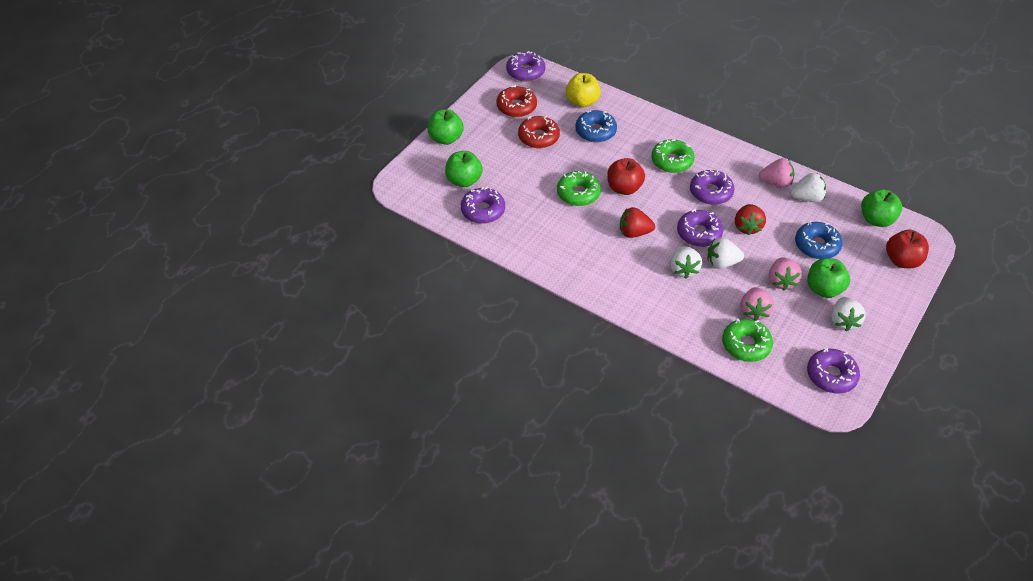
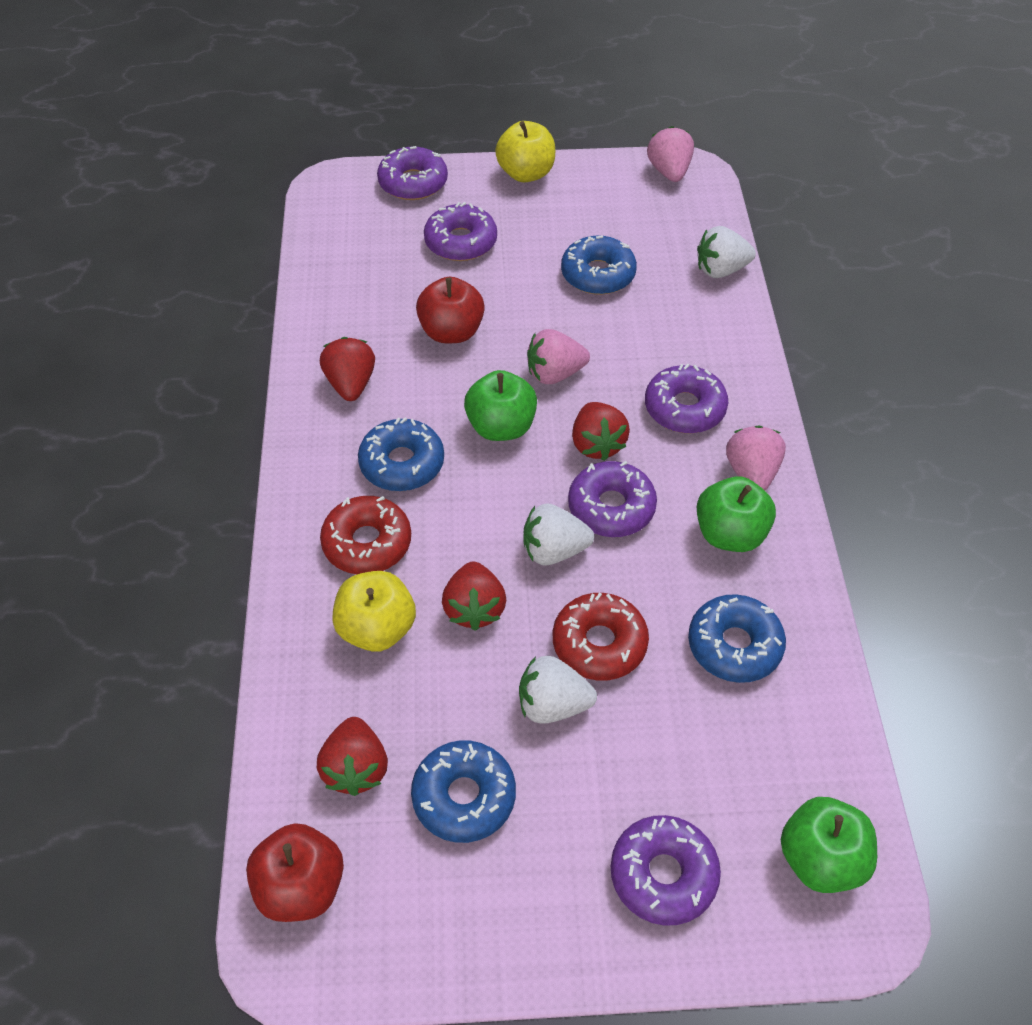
blue donut: [575,109,617,142] [795,221,842,259] = 2 -> [358,418,444,491] [411,740,516,843] [561,235,637,295] [688,594,786,683] = 4
green apple: [428,109,464,145] [445,151,483,187] [807,258,850,298] [861,189,902,227] = 4 -> [464,370,537,441] [697,477,776,552] [781,797,877,893] = 3
green donut: [557,171,601,206] [651,139,694,173] [722,319,773,362] = 3 -> none = 0
red strawberry: [620,207,655,238] [735,204,766,235] = 2 -> [317,717,388,796] [320,337,375,401] [442,562,506,631] [572,402,630,461] = 4
white strawberry: [670,246,702,279] [707,237,744,269] [790,173,826,202] [831,297,866,331] = 4 -> [519,656,597,724] [523,503,594,566] [697,226,756,278] = 3
yellow apple: [566,73,601,107] = 1 -> [332,571,416,652] [495,121,555,182] = 2

